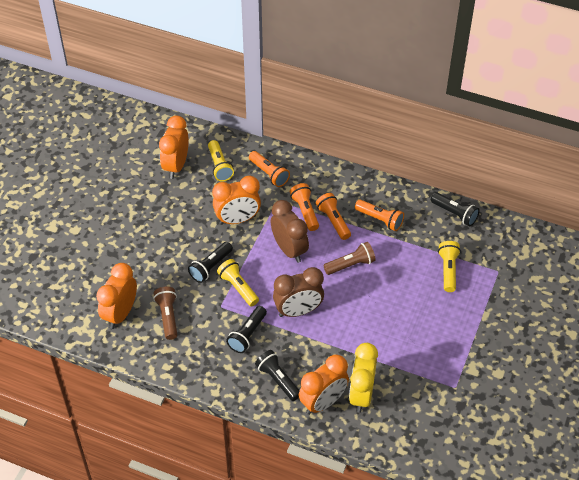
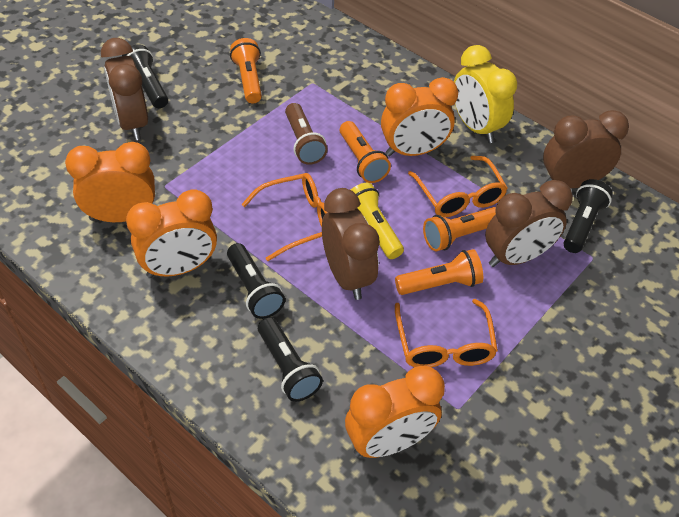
brown clock: [271,200,309,263] [273,267,324,317] = 2 -> [101,38,148,140] [322,188,380,300] [485,180,573,267] [543,110,629,188] = 4
brown flashlight: [153,286,177,340] [323,242,376,275] = 2 -> [285,103,328,165] = 1
orange glasses: none = 0 -> [241,173,327,261] [395,299,498,368] [408,156,508,217] = 3
yellow flashlight: [208,140,234,181] [217,259,259,306] [438,241,461,292] = 3 -> [351,183,404,259] = 1

